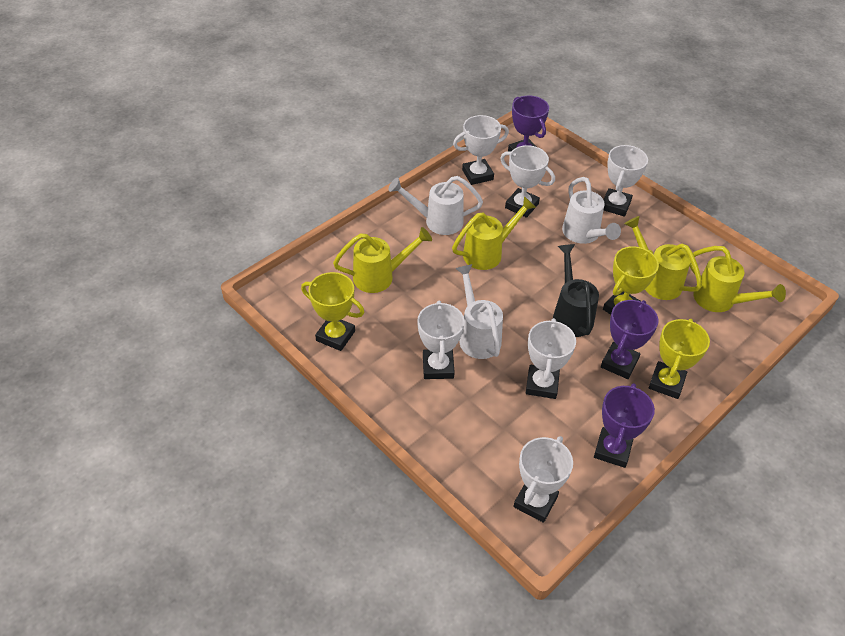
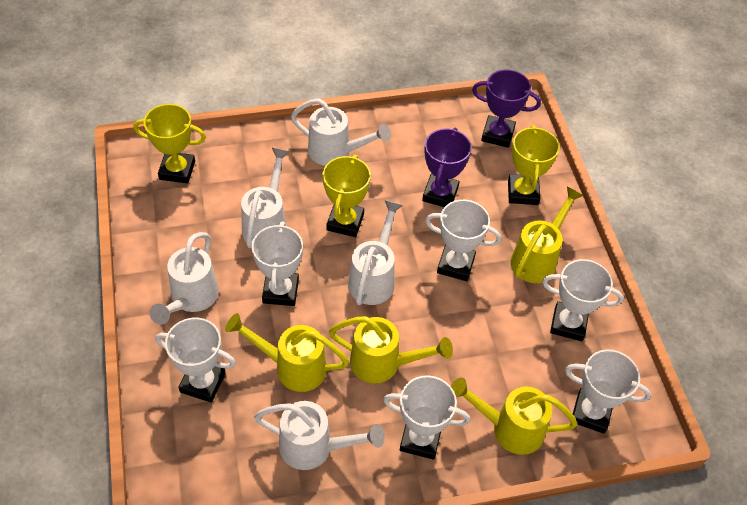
black watering can: [553,244,599,337] = 1 -> none = 0
purple trophy: [508,95,549,152] [594,383,655,468] [601,300,658,379] = 3 -> [422,128,472,207] [472,70,541,148] = 2
white watering can: [388,176,483,235] [455,264,503,359] [562,177,621,244] = 3 -> [149,232,219,325] [241,148,290,248] [254,401,385,470] [291,98,391,166] [348,200,403,305] = 5

